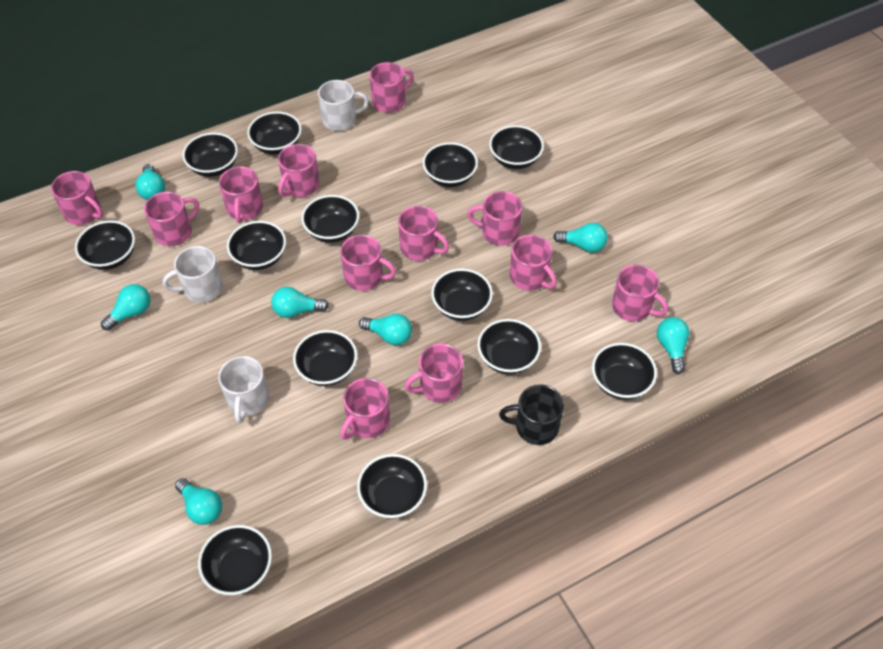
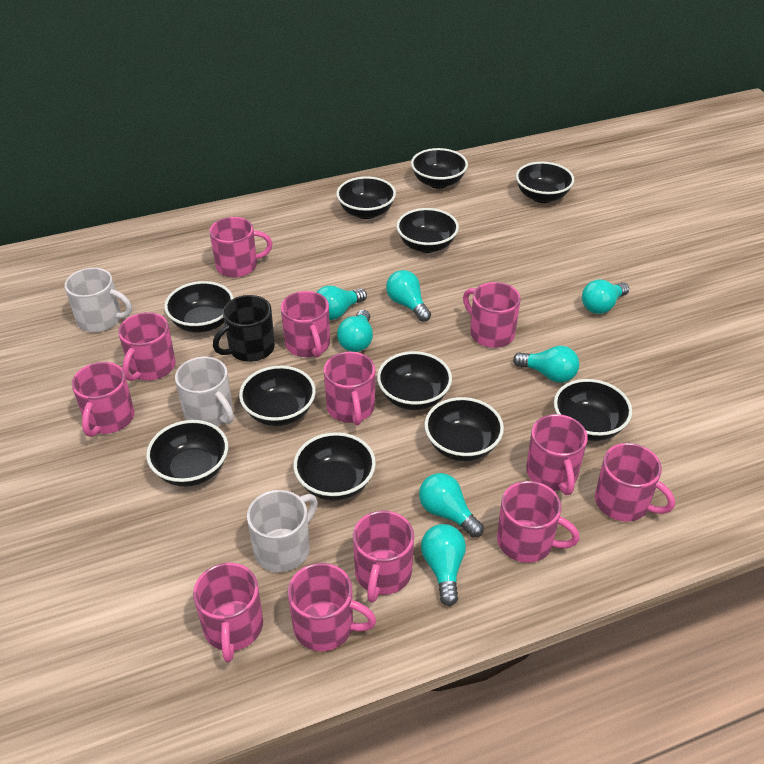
black bowl: [75,220,135,270] [182,133,238,177] [198,525,272,595] [227,221,286,270] [247,111,302,155] [293,330,357,386] [301,195,359,243] [357,454,427,519] [423,142,478,187] [431,268,493,321] [477,319,541,374] [489,125,544,169] [592,343,657,400] = 13 -> [146,420,228,487] [164,281,234,333] [239,366,316,426] [293,432,376,501] [336,176,396,219] [377,351,452,410] [397,208,459,253] [411,148,468,189] [424,397,504,461] [516,162,574,203] [554,379,632,441] = 11

